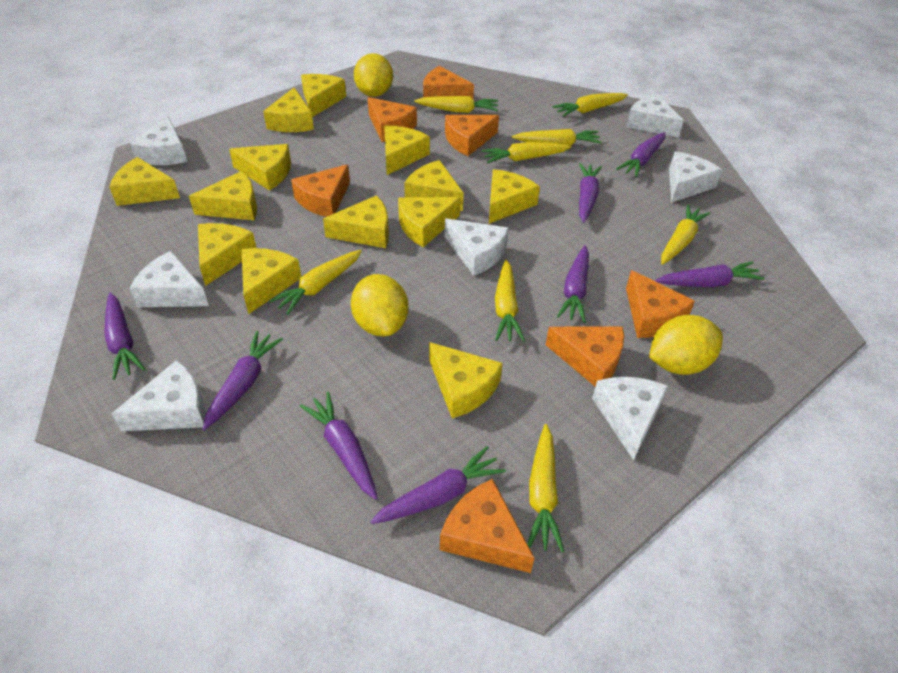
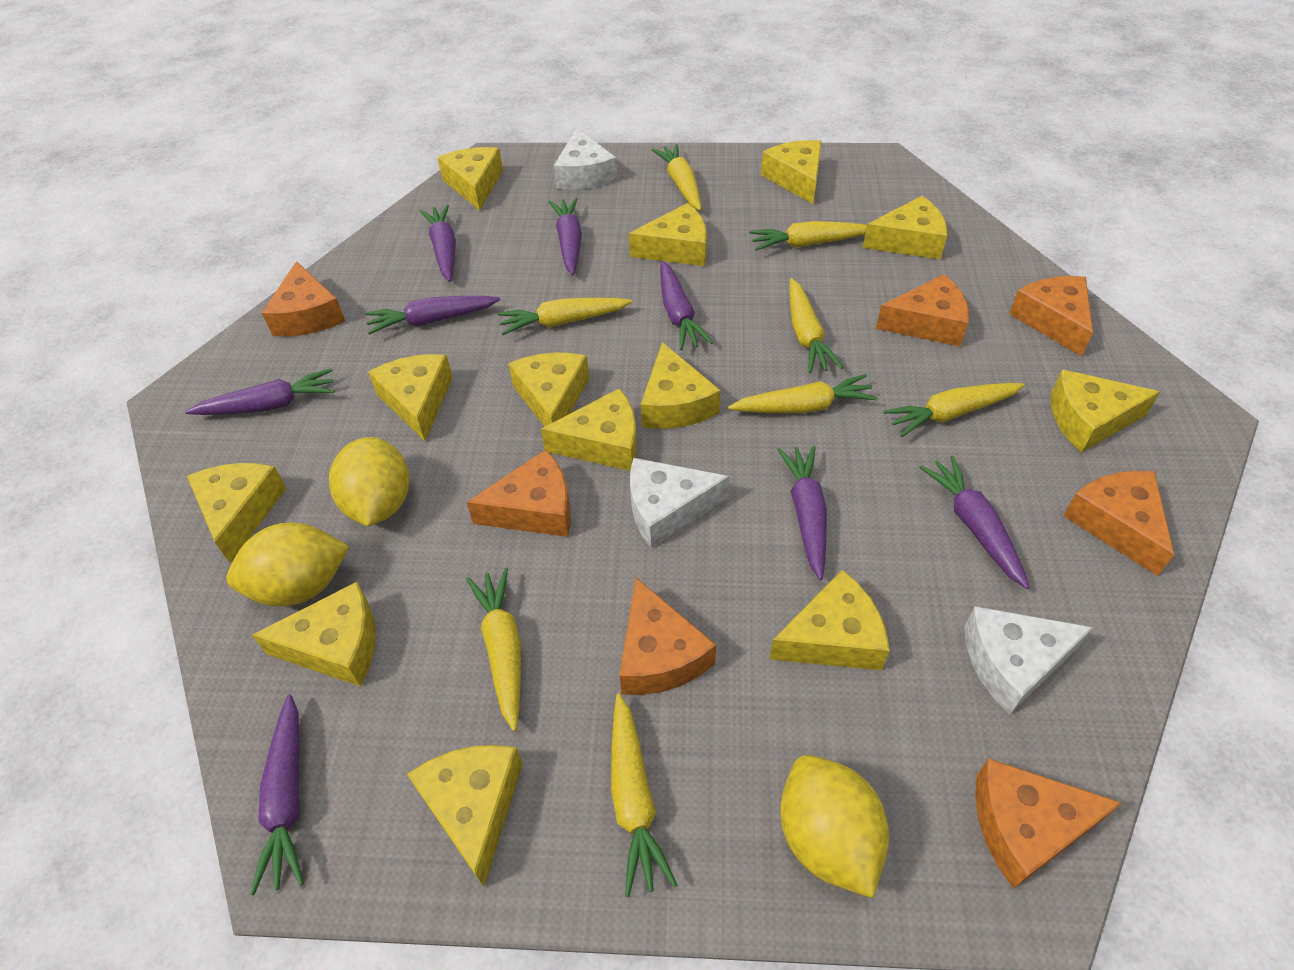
white cheese: [111,360,206,431] [129,251,209,307] [130,116,187,165] [445,218,509,276] [592,377,668,460] [626,94,684,138] [669,152,722,203] = 7 -> [554,128,618,190] [630,458,730,548] [964,606,1093,714] = 3

